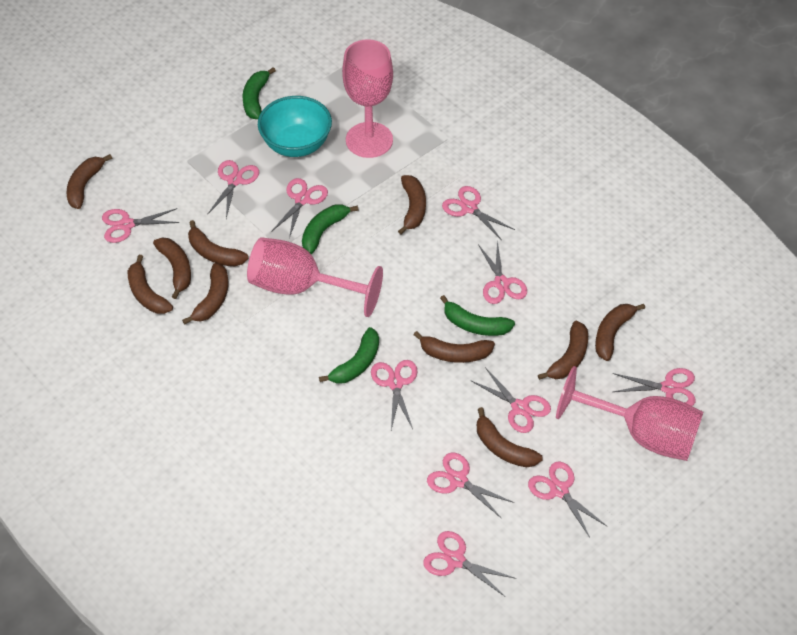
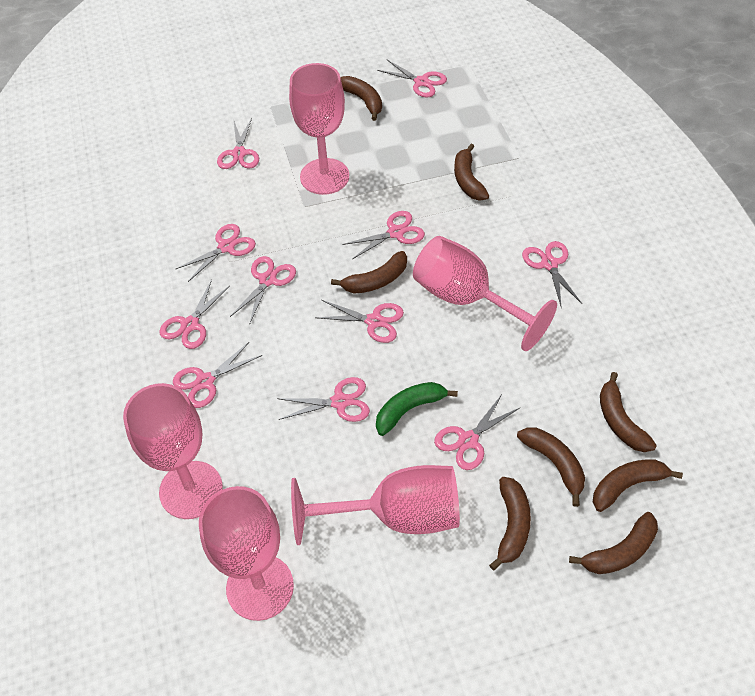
brown banana: [67,154,112,209] [128,255,173,314] [153,237,191,299] [182,263,228,325] [188,220,249,266] [398,175,426,234] [414,331,495,363] [477,407,543,467] [538,321,588,380] [595,304,645,361] = 10 -> [331,251,407,294] [340,76,382,121] [454,144,489,200] [489,477,531,571] [517,427,585,507] [569,512,658,574] [593,459,683,512] [600,372,657,452] = 8
green banana: [243,67,276,119] [302,204,358,254] [319,327,379,384] [440,295,515,336] = 4 -> [376,382,458,436] = 1
pink goblet: [247,237,383,317] [342,39,393,158] [556,366,703,461] = 3 -> [123,383,223,519] [199,486,294,621] [289,63,349,195] [291,465,460,545] [413,236,557,351] = 5
turquoise bowl: [258,96,332,157] = 1 -> none = 0

